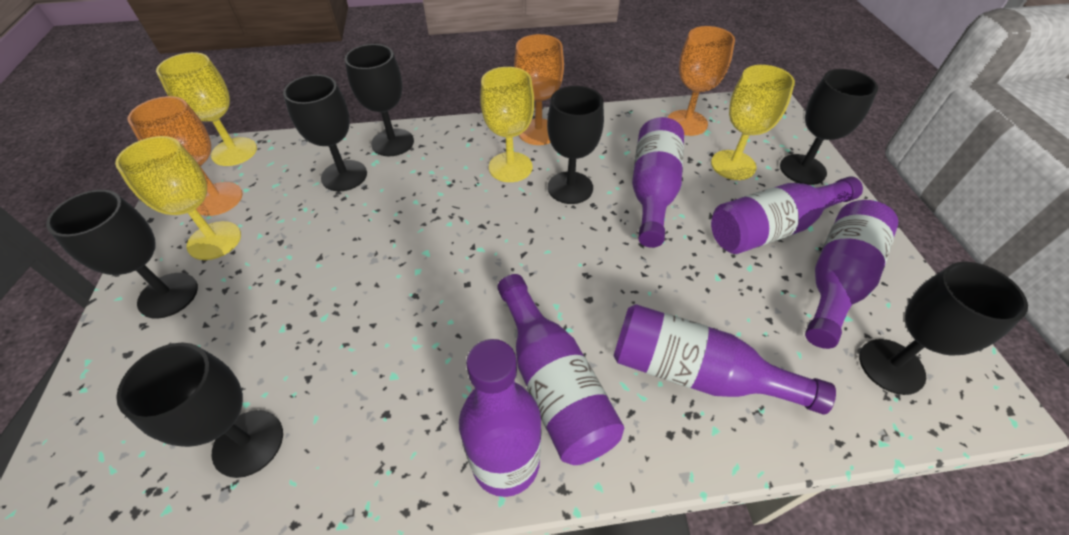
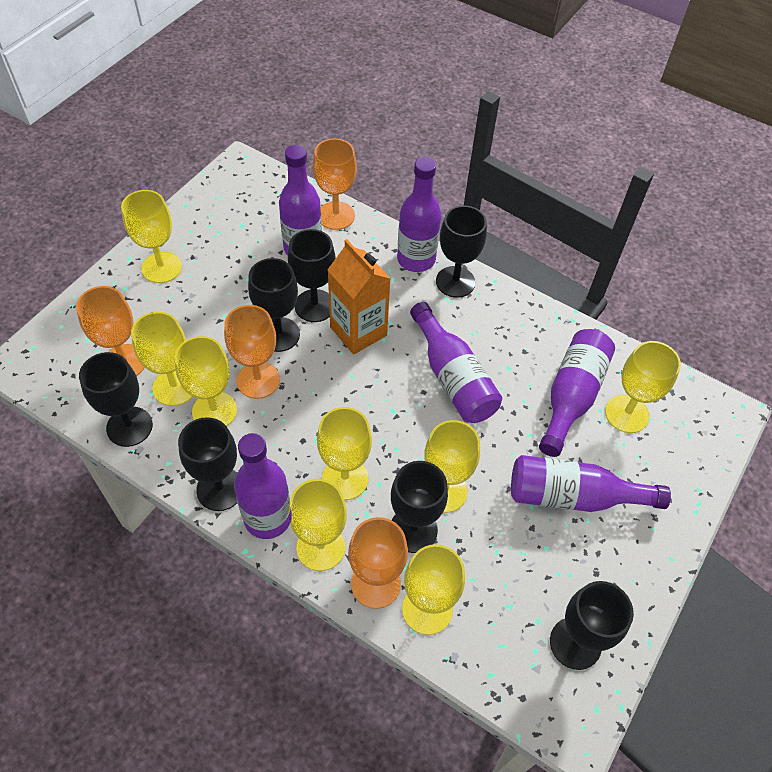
orange carton: none = 0 -> [327,239,391,354] = 1
orange goblet: [127,96,243,216] [514,34,564,145] [668,26,735,136] = 3 -> [76,286,145,376] [224,305,280,399] [313,138,357,230] [348,517,408,609] = 4
yellow goblet: [115,136,241,260] [156,52,257,166] [480,67,534,182] [711,65,795,180] = 4 -> [121,190,182,283] [131,312,193,406] [175,336,237,426] [288,479,347,571] [317,407,372,500] [402,544,465,635] [424,420,480,513] [605,341,681,433] = 8

